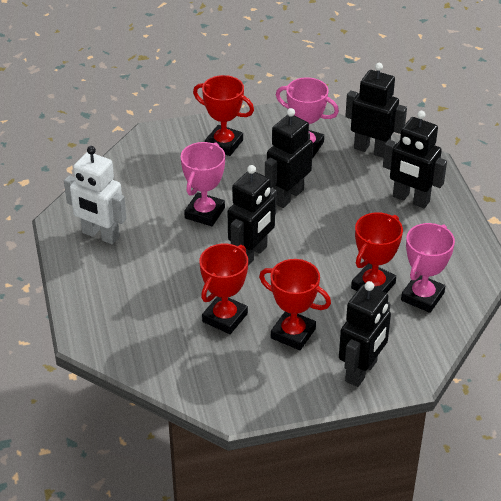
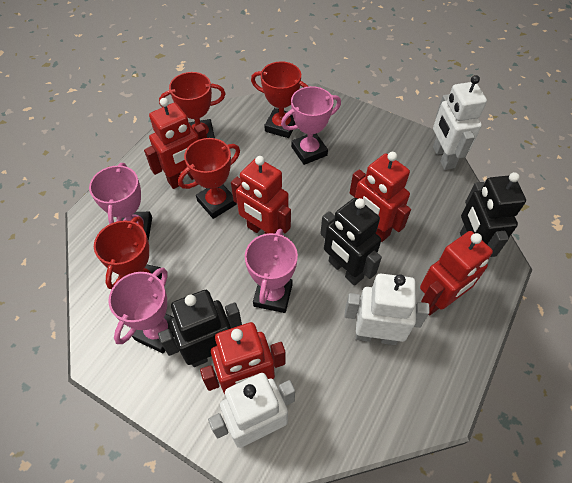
black robot: [228,165,277,266] [265,108,313,208] [339,281,391,387] [345,63,407,158] [383,111,447,208] = 5 -> [158,290,242,367] [320,198,382,286] [460,172,526,257] = 3
pink trophy: [181,142,225,226] [276,77,339,158] [401,223,455,313] = 3 -> [89,163,152,241] [108,268,174,353] [245,229,298,313] [281,86,341,165] = 4
red robot: none = 0 -> [144,98,207,189] [200,322,285,394] [231,156,291,234] [350,152,411,242] [420,231,493,315] = 5
white robot: [64,146,127,244] = 1 -> [208,373,295,448] [344,273,429,345] [433,75,487,170] = 3

